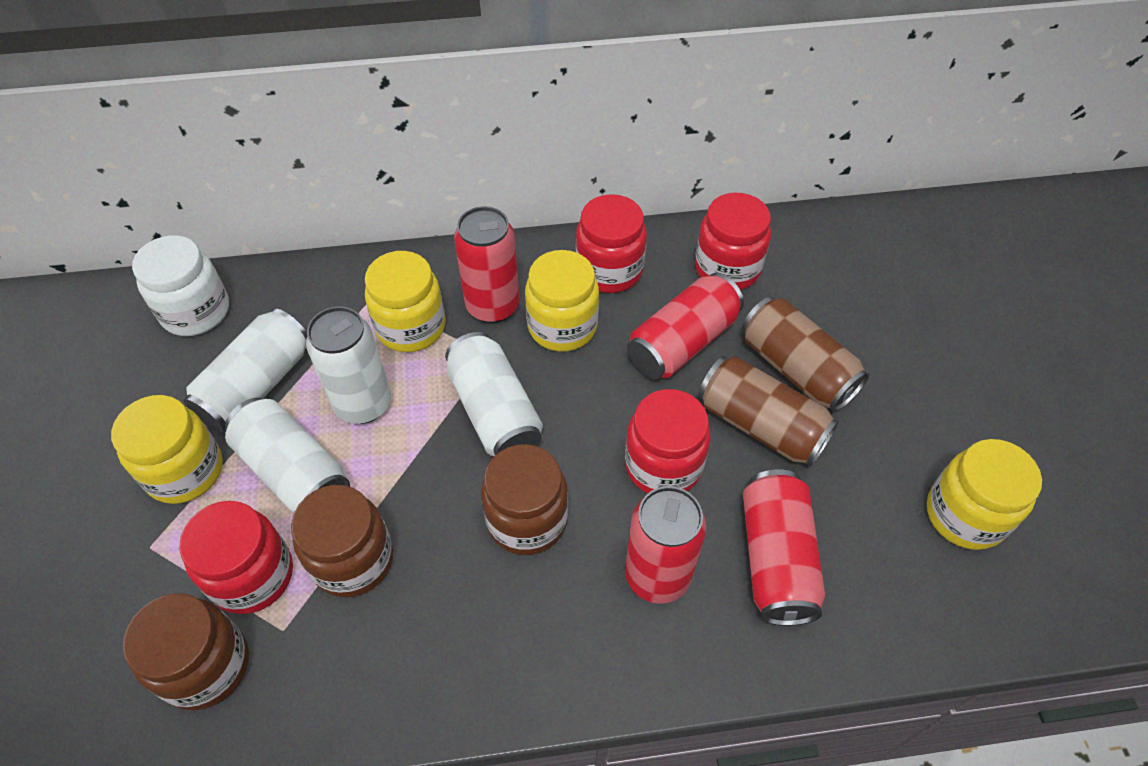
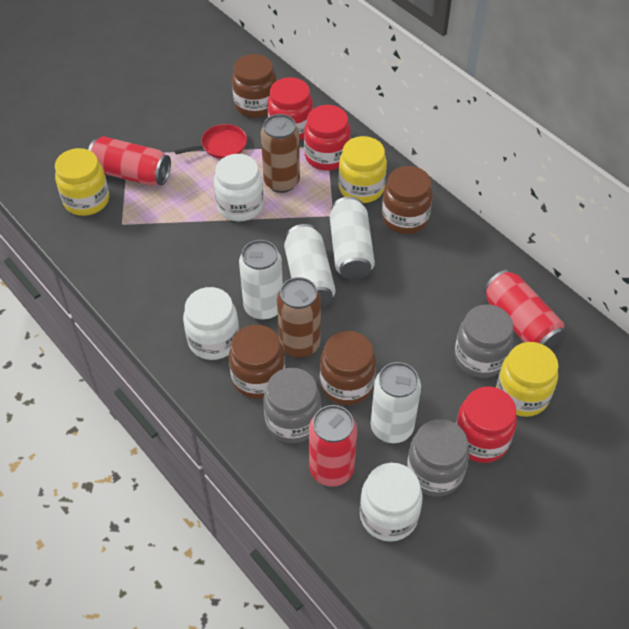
brown jar: [123,593,249,710] [291,485,393,598] [481,444,568,555] = 3 -> [229,325,285,399] [232,54,276,118] [320,331,376,405] [382,166,433,234] = 4
grey jar: none = 0 -> [263,368,321,443] [407,419,470,497] [455,304,514,378] = 3
red can: [454,206,520,323] [625,486,707,604] [627,273,744,379] [743,469,825,626] = 4 -> [88,136,171,186] [309,405,357,487] [484,270,566,350] = 3
red jar: [179,501,293,614] [576,194,647,293] [625,389,711,493] [695,192,771,290] = 4 -> [267,77,313,141] [304,105,351,171] [456,387,517,463] = 3
red pan: none = 0 -> [175,124,247,159] = 1
white jar: [132,235,229,336] = 1 -> [183,287,239,360] [214,154,264,221] [360,463,423,542] = 3
yellow jar: [111,395,223,504] [365,251,445,352] [525,250,599,352] [927,439,1042,550] = 4 -> [55,148,109,216] [338,136,387,203] [496,342,559,417] = 3

